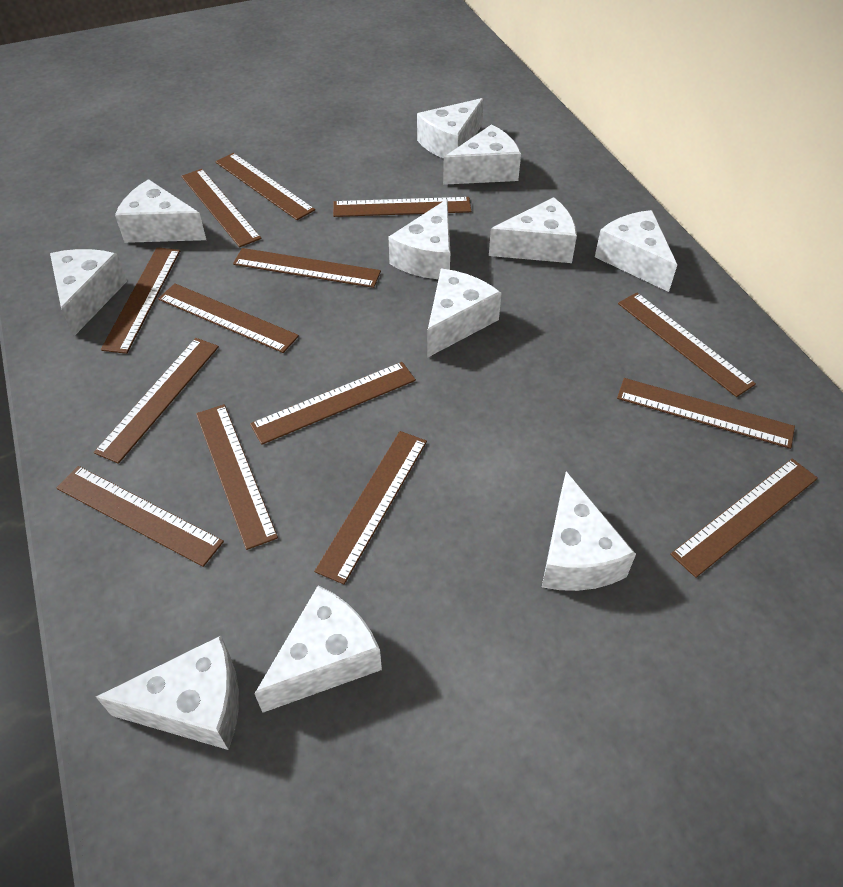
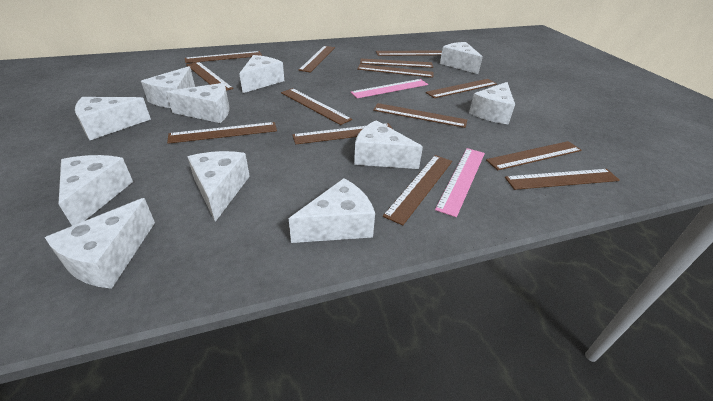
pink ruler: none = 0 -> [351,79,428,98] [435,148,485,217] = 2

